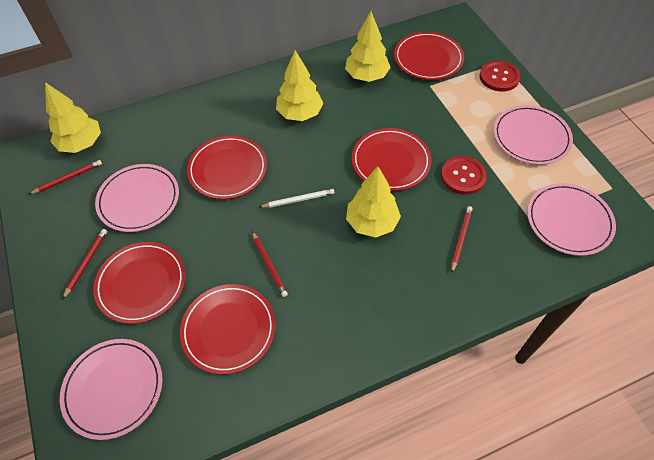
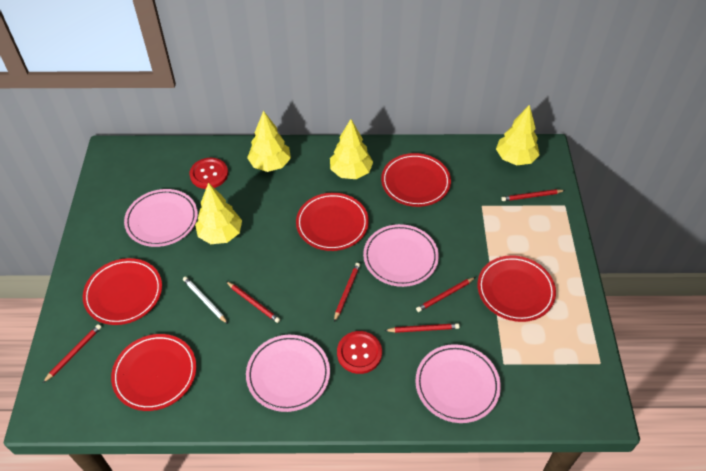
red pencil: [29,160,102,194] [62,229,107,300] [252,231,288,297] [451,206,473,273] = 4 -> [43,324,101,383] [226,281,280,323] [334,263,360,322] [384,323,460,333] [416,277,476,312] [501,189,565,201] = 6

